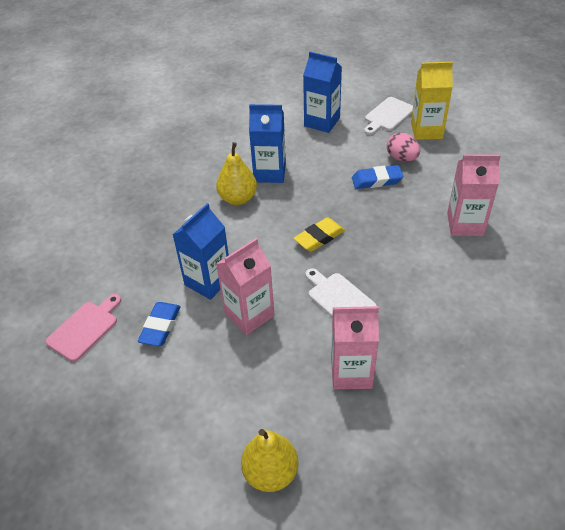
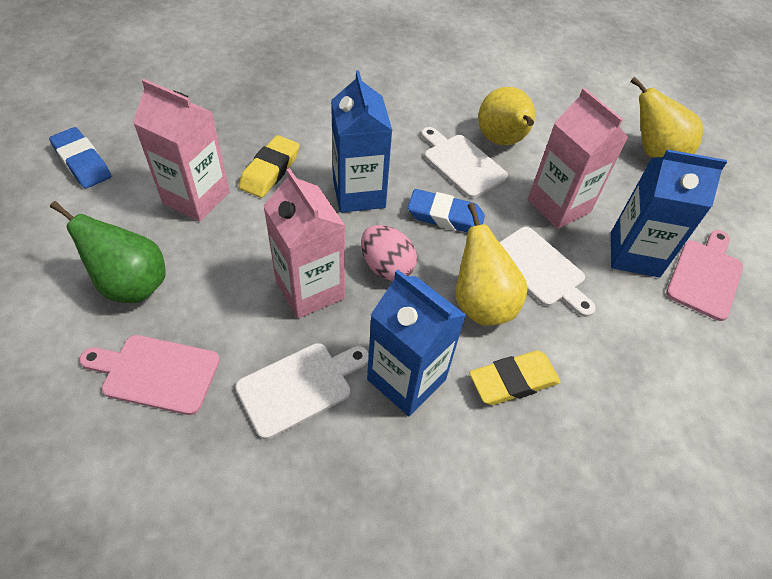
green pear: none = 0 -> [50,201,166,303] = 1
pink cutting board: [45,294,121,362] = 1 -> [79,335,220,415] [666,230,743,321] = 2
white cutting board: [305,268,377,318] [364,97,413,135] = 2 -> [235,343,369,440] [421,127,508,198] [499,227,596,317] = 3
yellow carton: [411,62,453,140] = 1 -> none = 0
yellow eraser: [294,217,345,252] = 1 -> [239,135,299,198] [469,350,561,405] = 2
yellow pear: [216,142,257,205] [241,429,299,492] = 2 -> [456,203,528,326] [478,87,535,145] [630,77,703,158] = 3

